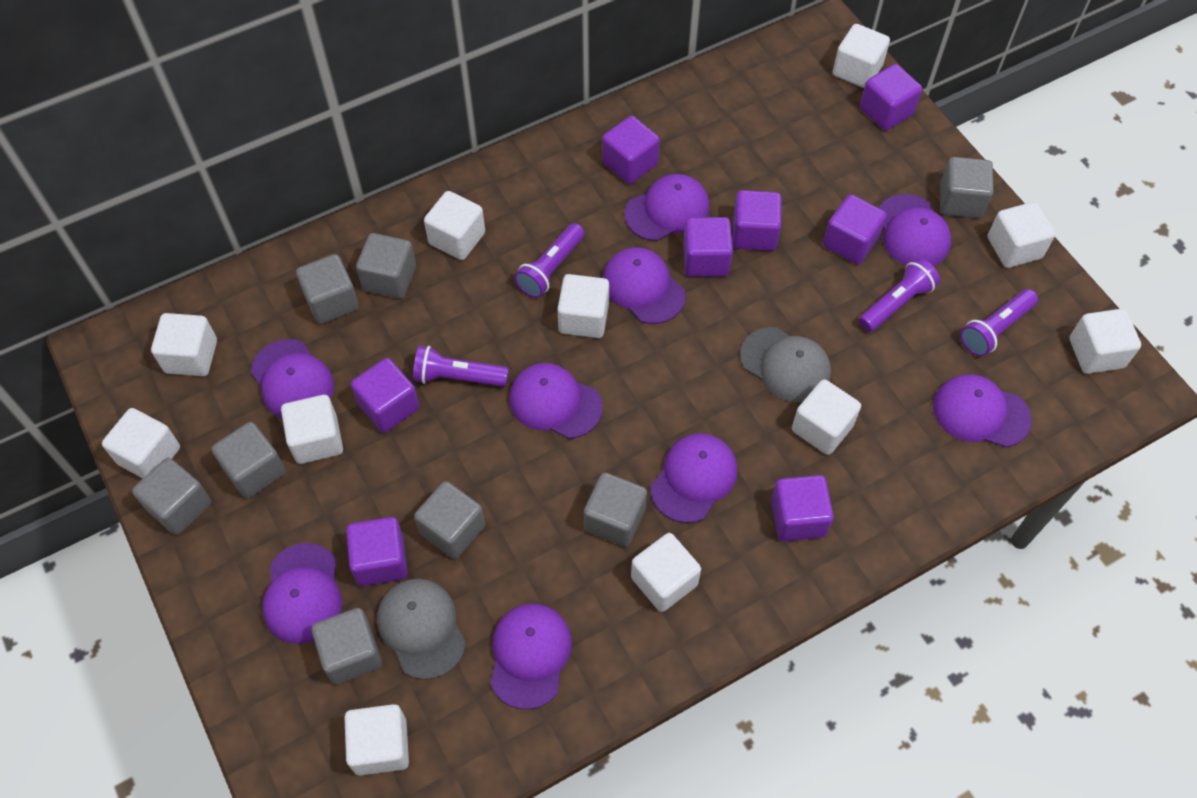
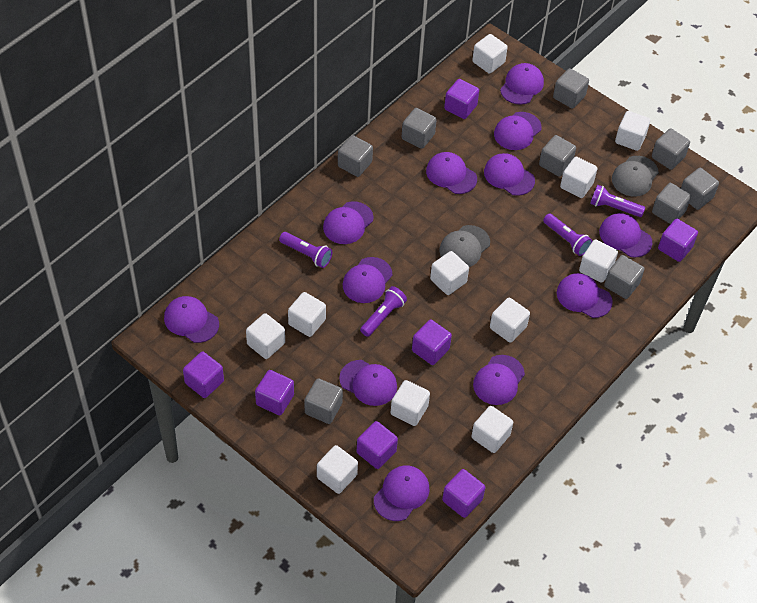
grey cube: [132,458,211,535] [211,422,286,498] [296,254,359,324] [311,608,382,684] [356,233,416,299] [414,481,485,559] [584,472,647,547] [940,157,994,218] = 8 -> [305,378,343,424] [338,135,373,177] [402,108,437,149] [539,135,576,177] [553,68,589,109] [604,255,645,299] [652,128,690,170] [652,183,691,224] [681,168,719,210] = 9
purple cap: [251,339,334,418] [262,543,342,644] [490,604,572,709] [509,363,603,439] [602,247,686,324] [624,174,710,241] [651,433,738,523] [879,194,951,266] [933,374,1031,448] = 9 -> [164,296,219,343] [323,201,374,244] [339,360,397,406] [342,257,392,303] [374,465,430,521] [426,152,477,194] [473,355,525,405] [484,153,535,196] [494,112,542,150] [500,63,544,105] [557,273,613,318] [599,213,652,258] = 12
purple cube: [346,517,408,586] [351,358,419,433] [602,116,660,184] [683,217,733,277] [732,190,781,251] [771,475,834,541] [823,194,887,264] [860,64,922,131] = 8 -> [183,352,224,398] [255,370,294,415] [357,421,398,469] [412,320,452,365] [442,469,485,518] [444,79,479,119] [658,219,698,262] = 7

